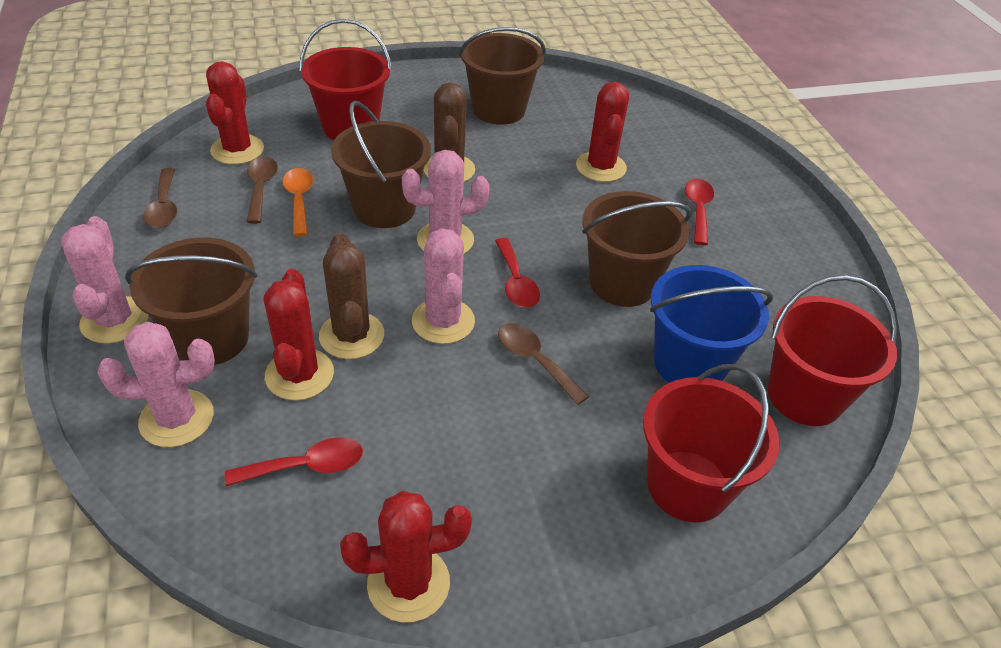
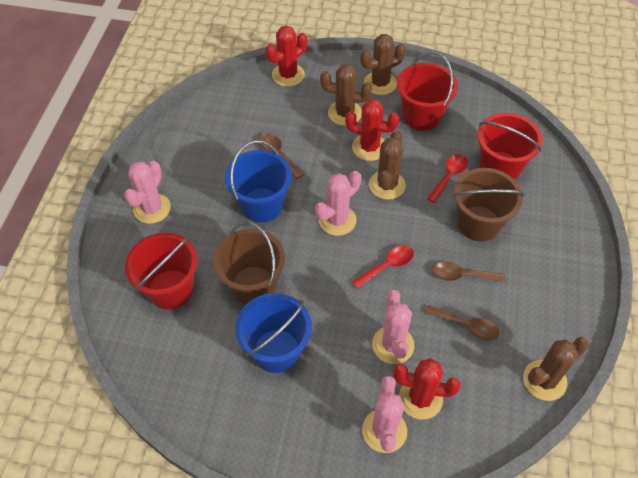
blue bucket: [650,265,773,383] = 1 -> [225,141,292,223] [236,293,312,373] = 2
brown bucket: [125,237,257,365] [331,101,431,228] [459,27,546,125] [582,191,691,307] = 4 -> [213,221,285,305] [453,168,525,242] = 2
brown cactus: [319,233,384,359] [424,82,475,182] = 2 -> [320,64,372,126] [360,34,406,95] [369,130,406,200] [523,337,589,401] = 4
orange spoon: [282,168,313,236] = 1 -> none = 0
red cactus: [206,61,264,165] [264,269,334,400] [340,491,472,622] [576,82,629,182] = 4 -> [265,25,307,87] [345,99,400,161] [393,358,461,420] = 3
red spoon: [225,437,363,486] [495,238,540,308] [685,179,714,245] = 3 -> [352,245,414,289] [427,154,468,203] = 2

